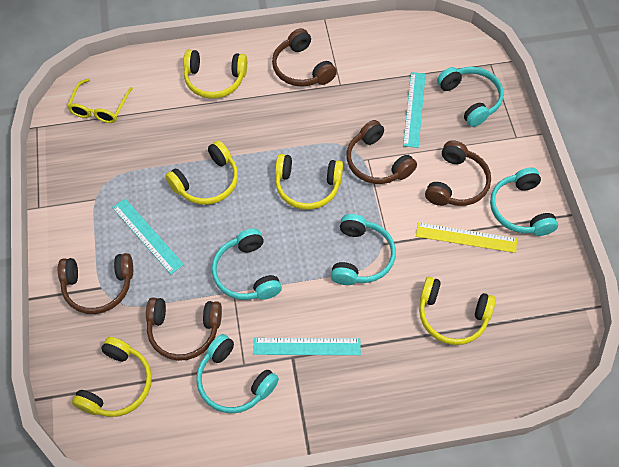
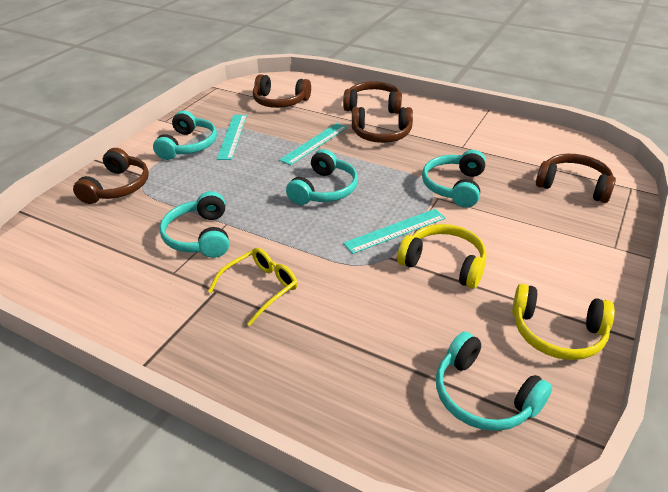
yellow headphones: [72,337,152,417] [165,140,238,205] [183,50,247,99] [275,154,343,209] [419,277,496,345] = 5 -> [397,224,487,289] [512,284,615,360] = 2
yellow ruler: [416,222,517,253] = 1 -> none = 0

